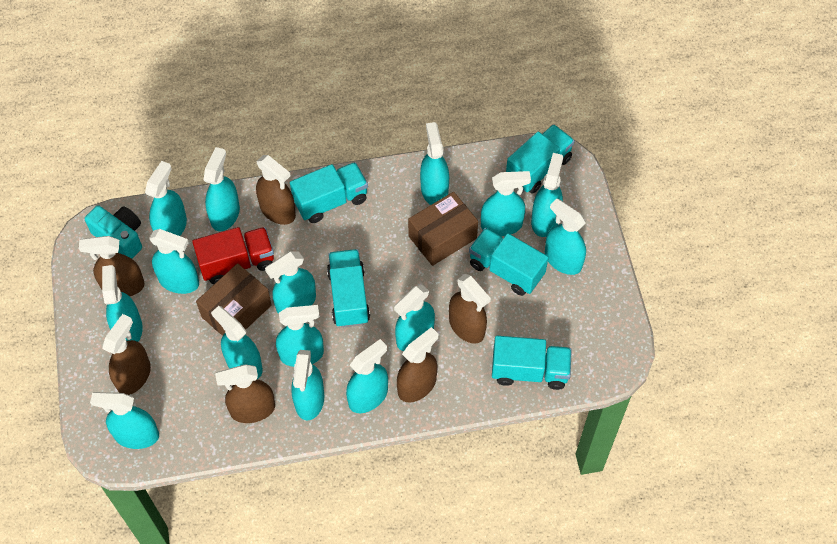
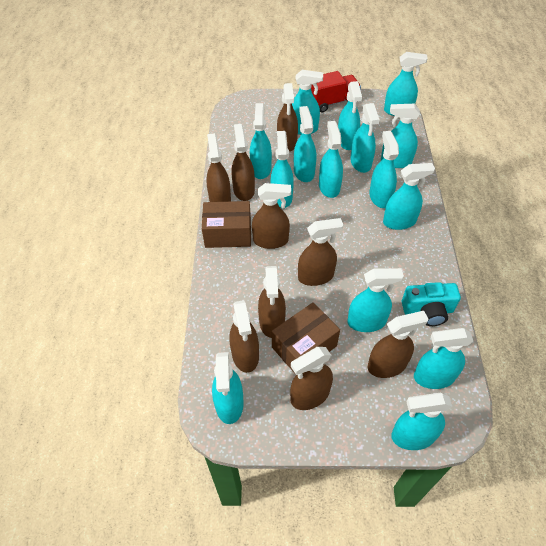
brown spray bottle: [79,236,145,296] [102,314,151,395] [215,364,275,423] [256,155,296,225] [397,327,438,402] [449,274,491,344] = 6 -> [206,133,231,202] [229,300,259,373] [232,124,255,201] [252,183,291,249] [258,266,286,338] [277,83,298,152] [290,347,333,410] [298,218,343,286] [368,311,428,378] = 9
turquoise truck: [290,162,368,223] [327,249,370,328] [469,228,548,296] [492,336,572,390] [506,124,575,194] = 5 -> none = 0

